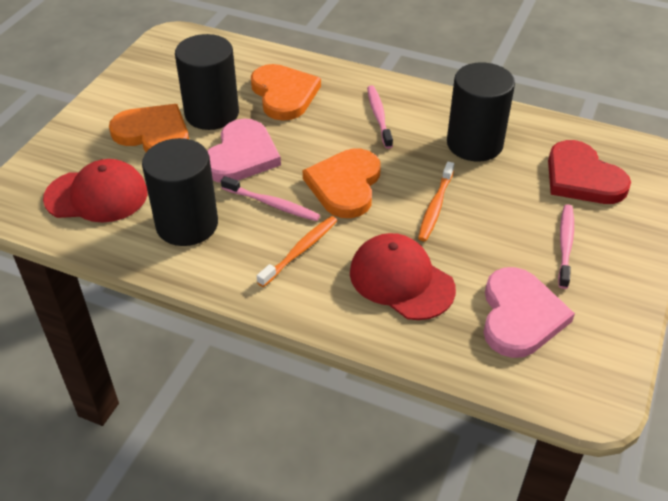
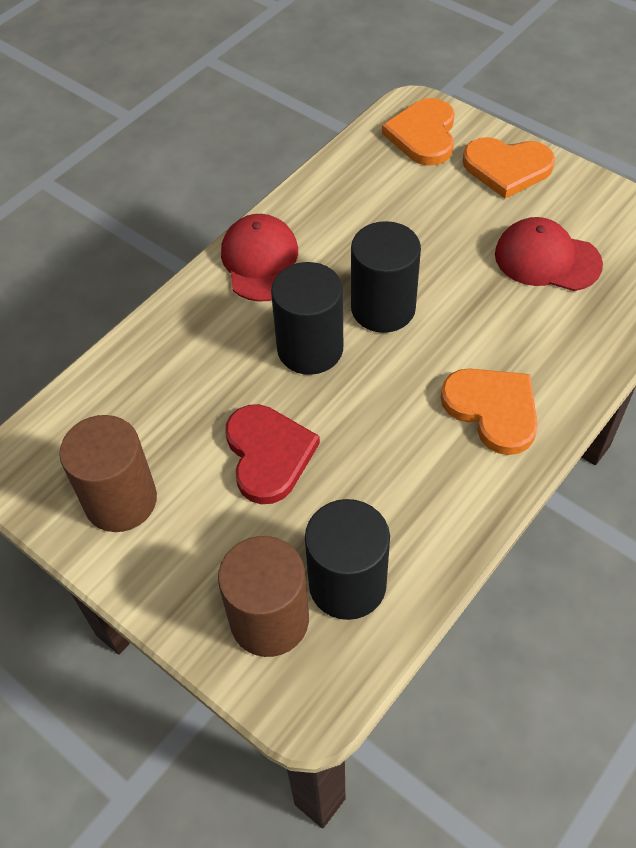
brown cylinder: none = 0 -> [59,415,157,532] [218,536,309,657] = 2
orange toothbrush: [257,216,337,287] [418,162,454,241] = 2 -> none = 0
pink heart: [207,118,281,183] [483,267,575,358] = 2 -> none = 0
pink toothbrush: [221,176,320,221] [367,85,393,149] [558,204,574,289] = 3 -> none = 0

